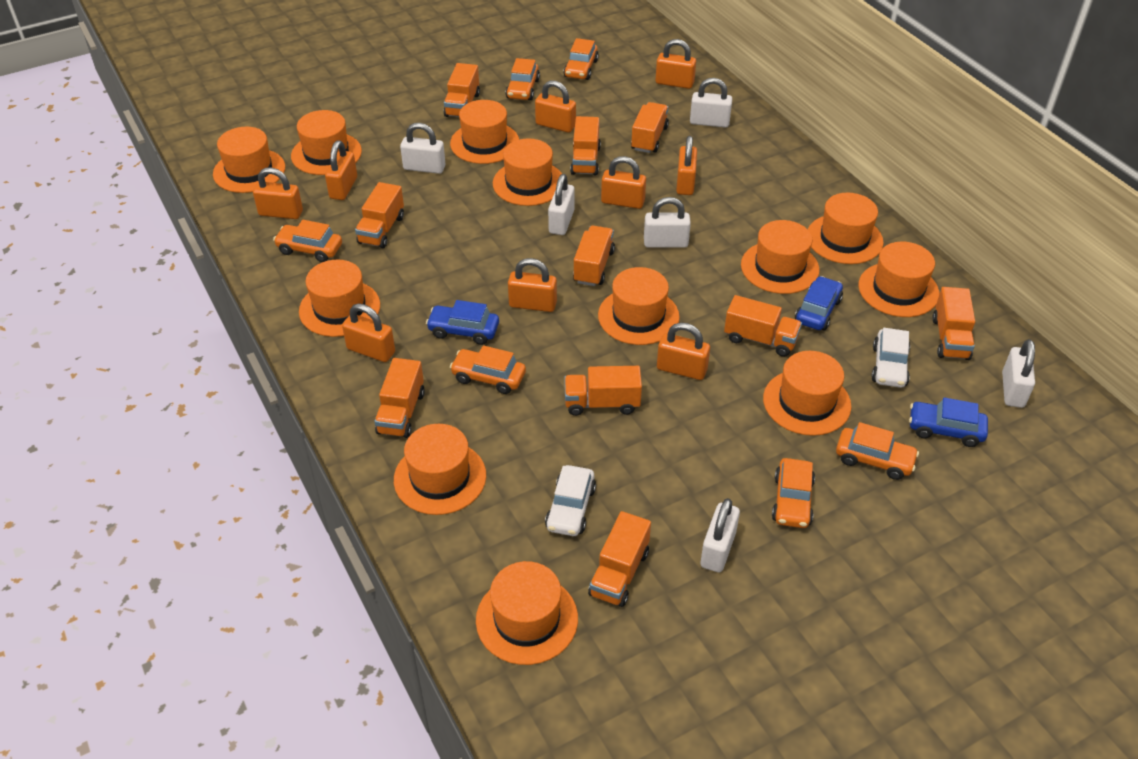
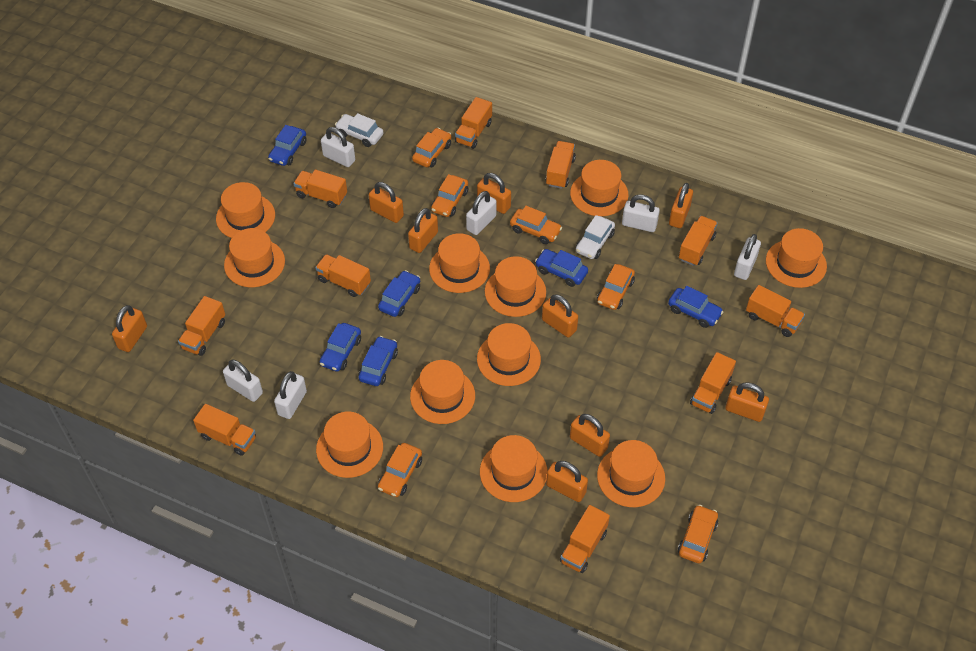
blue car: [426,300,499,345] [795,276,843,330] [909,397,988,447] = 3 -> [268,125,307,166] [320,323,361,372] [359,336,398,386] [378,270,420,317] [535,249,588,287] [668,286,724,328] = 6
orange hat: [213,127,285,193] [291,110,362,175] [299,260,380,337] [394,424,486,515] [450,100,519,164] [476,561,578,665] [493,138,562,206] [598,267,680,345] [741,220,819,294] [763,351,851,436] [808,192,884,264] [858,242,939,317] = 12 -> [216,182,275,238] [224,228,285,287] [316,411,383,478] [410,360,475,424] [429,233,490,293] [477,323,541,386] [480,435,547,502] [485,256,546,317] [570,160,629,216] [597,440,665,507] [766,228,827,288] = 11

